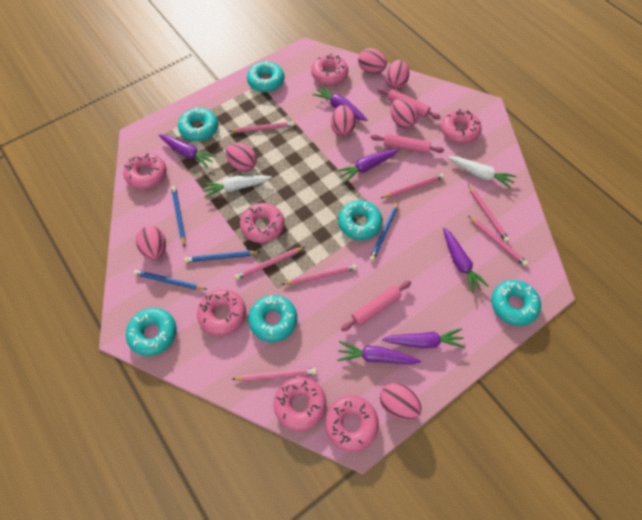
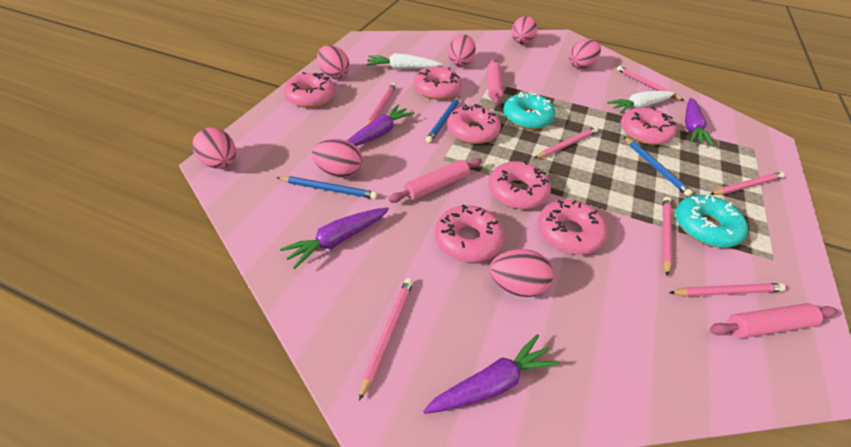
blue pencil: [133,270,207,290] [171,186,186,247] [184,250,260,262] [370,202,398,261] = 4 -> [276,176,377,199] [426,96,460,143] [624,137,693,196] = 3
purple carrot: [159,134,217,168] [312,85,367,121] [336,149,399,183] [337,341,421,364] [382,328,465,348] [443,227,489,294] = 6 -> [280,208,389,269] [347,105,414,146] [423,334,560,414] [685,98,714,146] = 4
turquoise donut: [126,308,177,356] [178,107,218,141] [247,61,284,92] [248,295,297,342] [338,200,383,240] [491,280,541,326] = 6 -> [504,92,555,129] [675,195,748,248] = 2

